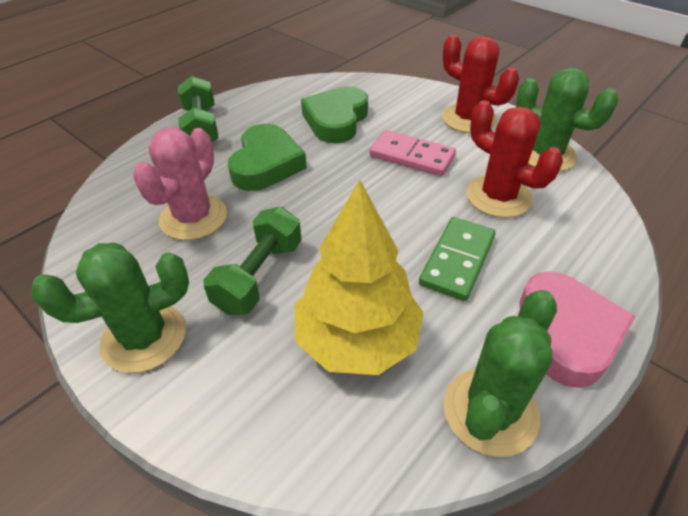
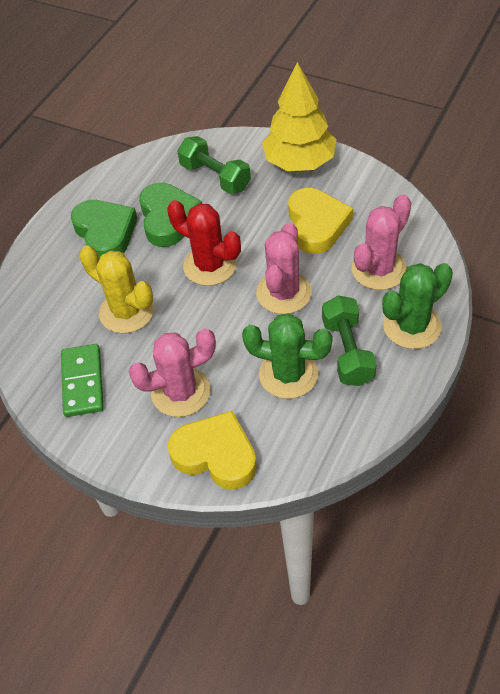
green cactus: [31,243,189,373] [444,290,557,457] [516,67,618,172] = 3 -> [242,313,333,399] [382,263,453,349] = 2
pink cactus: [133,127,227,240] = 1 -> [129,328,216,417] [256,223,312,314] [352,194,411,290] = 3
pink domino: [369,130,456,176] = 1 -> none = 0
pink heart: [519,271,636,388] = 1 -> none = 0
red cactus: [442,34,519,133] [467,100,563,218] = 2 -> [167,200,241,286] = 1
yellow cactus: none = 0 -> [79,245,154,333] = 1
yellow heart: none = 0 -> [168,411,257,490] [288,188,353,254] = 2

